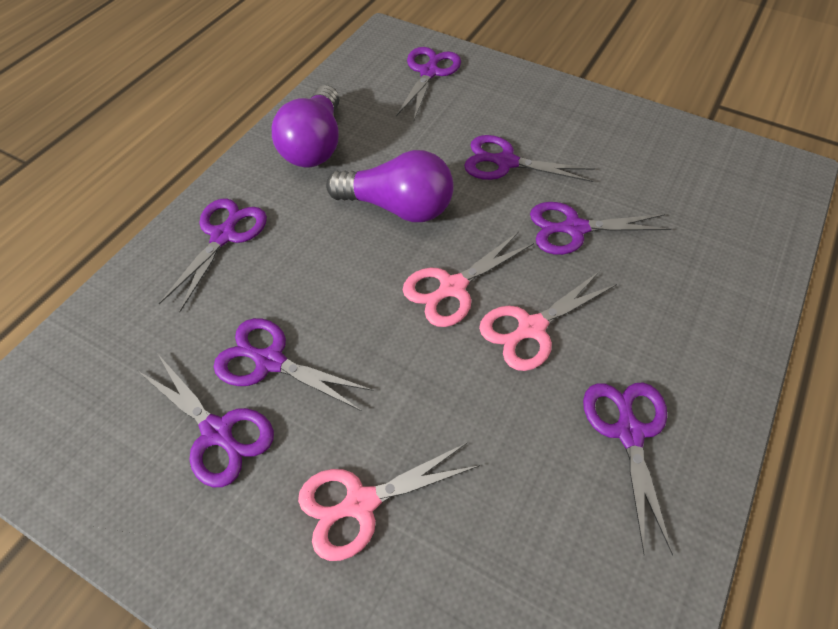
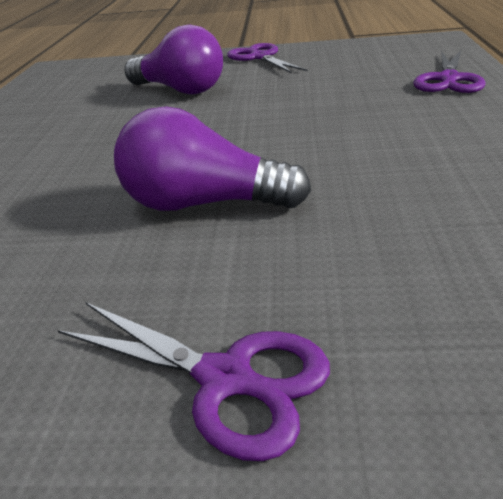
pink scissors: [298,442,480,561] [403,232,534,327] [479,271,617,371] = 3 -> none = 0
purple scissors: [138,354,274,487] [159,199,267,312] [214,318,373,411] [396,47,461,120] [464,135,595,182] [530,202,672,255] [583,383,673,556] = 7 -> [58,302,330,461] [227,43,308,74] [413,50,486,93] = 3

